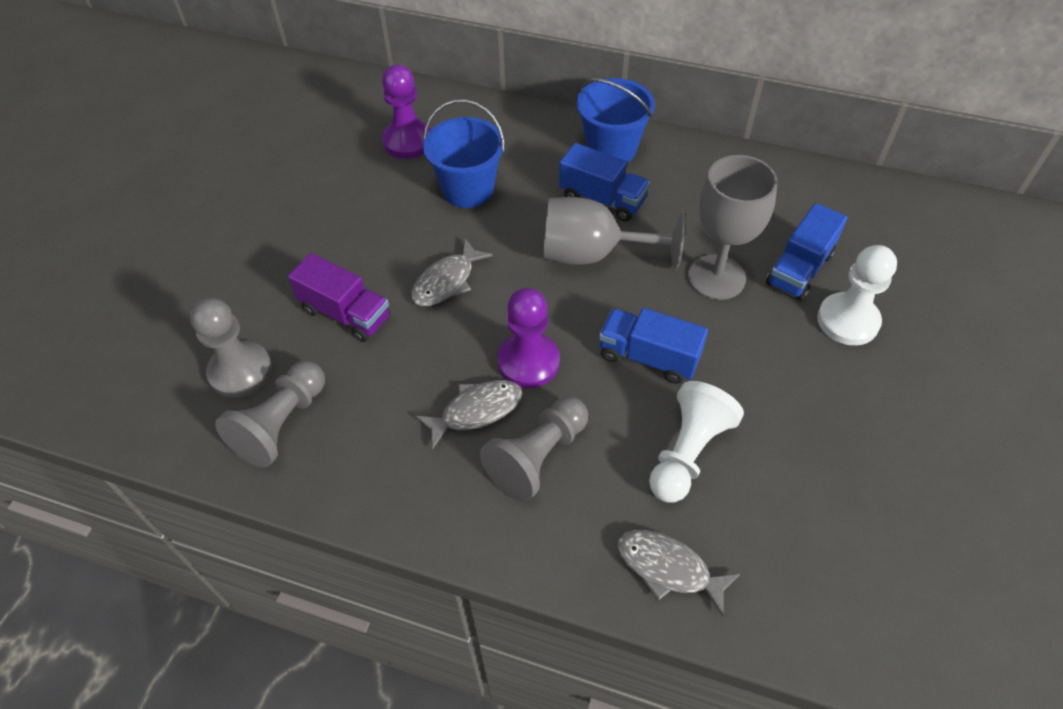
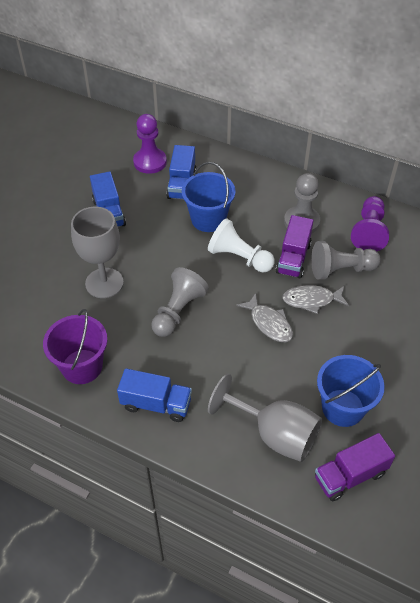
grey fish: [411,239,493,307] [415,380,522,449] [617,530,740,617] = 3 -> [237,293,293,342] [282,285,349,314] = 2
purple bucket: none = 0 -> [43,309,107,384] = 1
purple truck: [288,253,390,342] = 1 -> [276,215,313,278] [315,433,395,501] = 2
white pawn: [649,381,744,502] [817,245,897,346] = 2 -> [208,218,275,272] = 1

